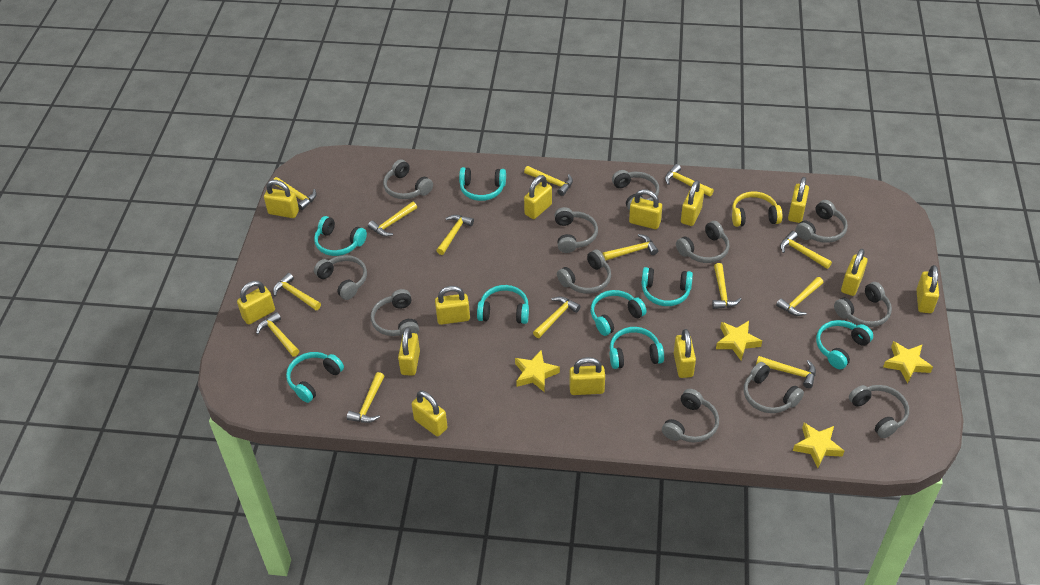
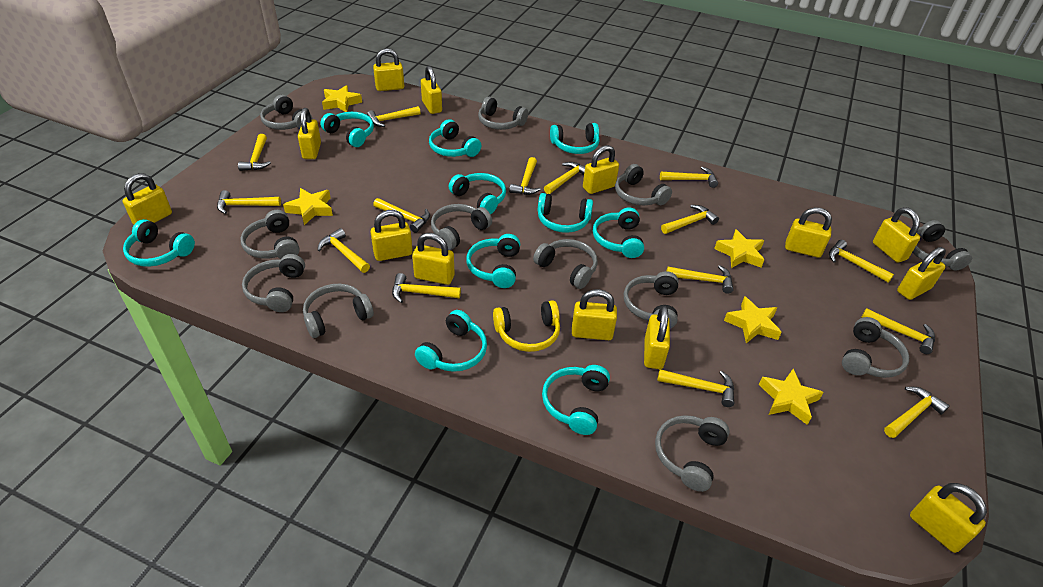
turquoise headphones: [286,352,344,403] [314,216,367,256] [459,167,506,201] [477,285,529,324] [591,290,647,336] [610,327,664,369] [641,267,693,306] [816,320,873,369] = 8 -> [123,219,195,267] [320,112,374,147] [415,310,487,372] [429,119,481,157] [449,173,506,214] [466,234,520,288] [538,193,593,233] [542,365,610,435] [550,123,600,154] [593,207,644,258] = 10
yellow hammer: [256,312,299,357] [273,177,316,210] [273,273,321,310] [347,372,384,423] [368,202,417,237] [436,215,474,255] [524,166,573,196] [533,296,581,338] [602,234,658,261] [665,164,714,197] [712,263,742,309] [756,356,816,388] [776,277,823,316] [780,231,832,269] = 14 -> [217,190,281,214] [238,134,271,171] [318,228,370,273] [367,106,421,127] [373,198,430,233] [392,273,461,303] [509,157,541,195] [544,162,585,194] [657,369,734,407] [660,167,718,188] [661,205,719,234] [667,265,734,294] [829,240,894,283] [861,308,935,354] [884,387,950,438] = 15
yellow star: [515,350,560,392] [716,321,762,360] [793,423,844,468] [883,341,933,383] = 4 -> [283,188,333,225] [322,85,362,112] [714,229,764,268] [724,296,782,343] [759,369,824,425] = 5

